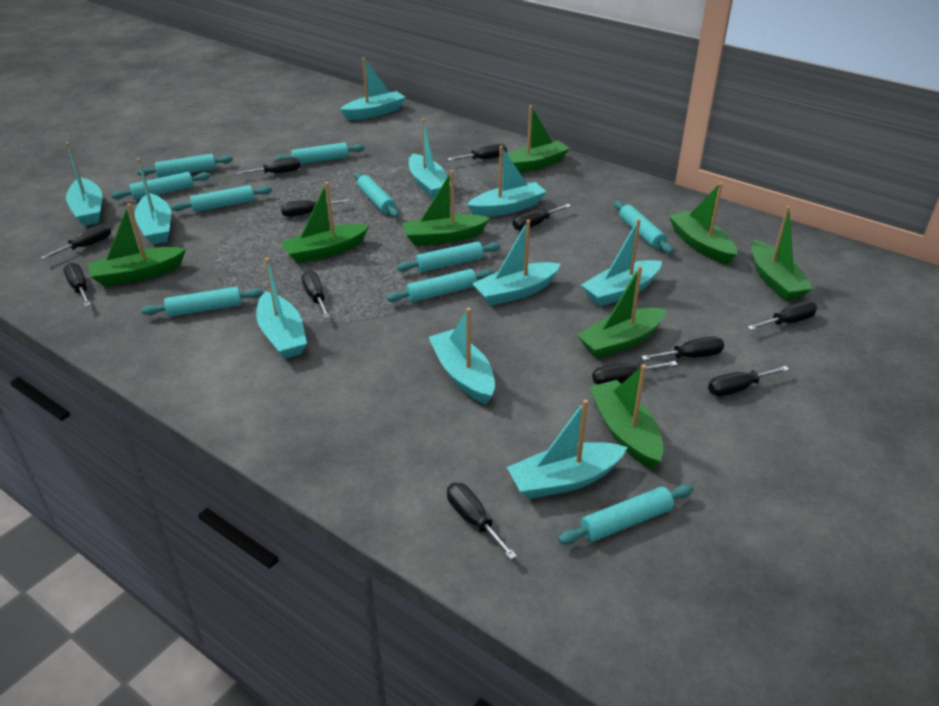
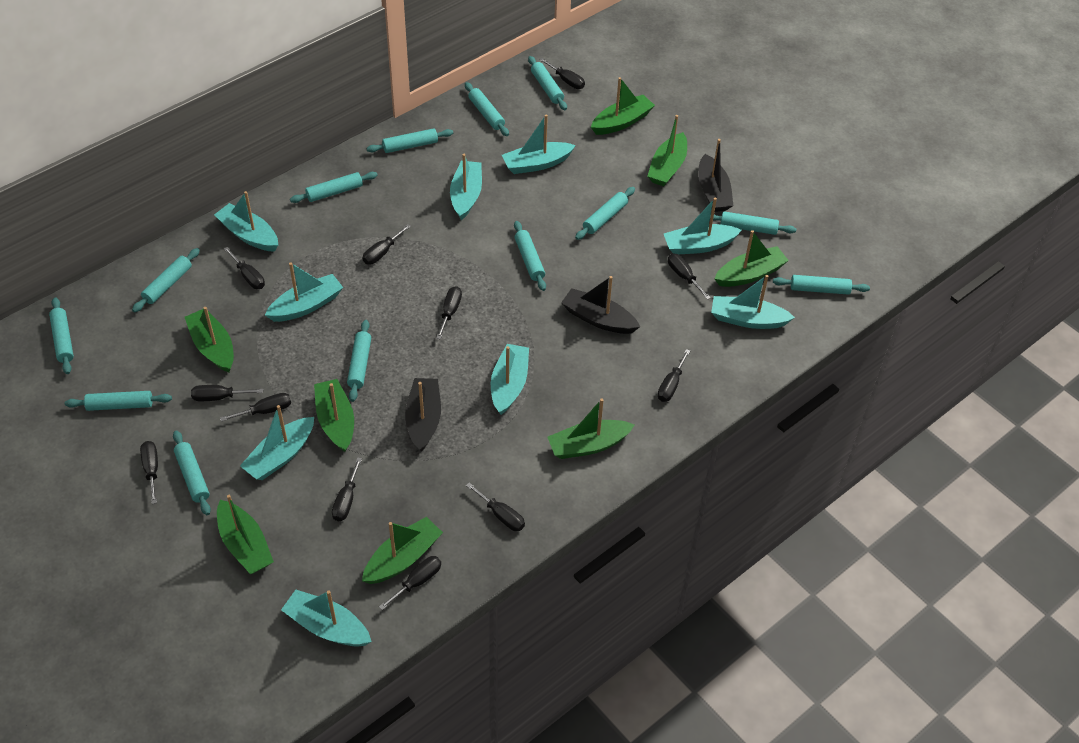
black boat: none = 0 -> [405,378,441,451] [561,276,640,334] [698,139,734,212] = 3
turquoise boat: [66,142,102,226] [134,158,171,245] [256,258,307,359] [340,58,406,120] [409,118,451,199] [428,308,495,404] [467,146,547,217] [472,220,561,306] [507,399,628,499] [581,219,662,307] = 10 -> [214,191,278,252] [240,405,314,480] [265,263,343,322] [281,590,372,646] [450,154,482,220] [491,344,529,415] [502,114,576,174] [664,197,742,254] [711,275,795,329] = 9
turquoise rolling pin: [111,172,210,200] [137,154,233,177] [141,287,263,317] [171,185,272,212] [274,142,365,164] [354,172,399,218] [386,269,495,302] [397,242,501,272] [558,484,694,545] [614,201,673,254] = 10 -> [49,297,74,374] [65,391,172,411] [132,248,200,312] [173,430,211,515] [290,172,378,203] [347,320,371,402] [366,128,453,153] [465,82,509,136] [514,221,546,291] [528,56,567,110] [575,187,635,240] [709,211,796,235] [773,275,870,295] = 13

